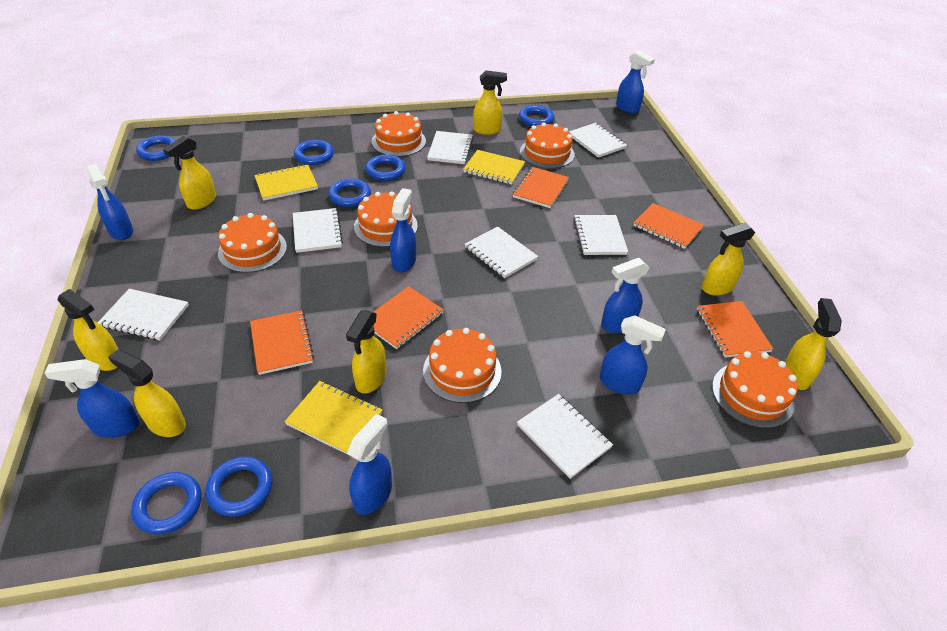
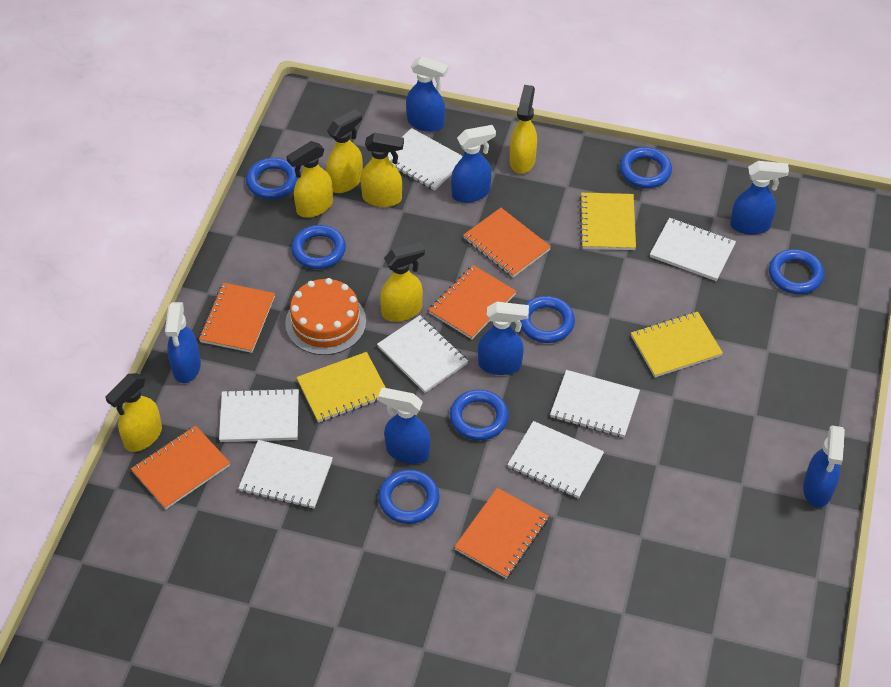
orange cake: [218,213,287,273] [354,191,418,247] [372,111,426,157] [423,328,502,403] [520,123,575,169] [712,351,798,428] = 6 -> [285,278,366,355] = 1
yellow spray bottle: [58,289,119,371] [108,350,186,437] [163,136,216,210] [346,310,386,394] [473,70,507,135] [702,223,755,296] [785,298,842,390] = 7 -> [105,373,162,452] [286,141,333,218] [326,109,363,193] [360,132,404,207] [380,242,425,322] [510,85,537,174] = 6

